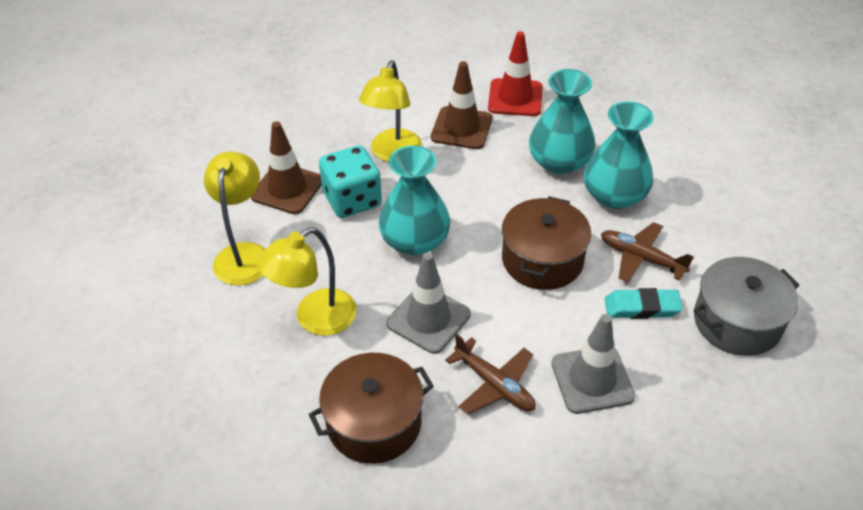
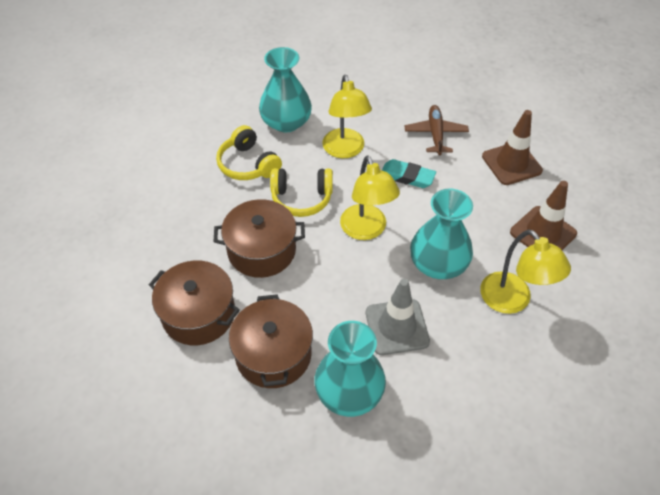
brown plane: [445,334,536,415] [601,222,694,283] = 2 -> [405,105,469,155] = 1
brown pot: [308,353,434,464] [502,196,591,290] = 2 -> [149,261,240,345] [214,199,305,278] [229,294,313,388] = 3
grey pot: [694,257,800,356] = 1 -> none = 0
grey traffic cone: [386,252,471,354] [551,314,635,414] = 2 -> [366,279,430,355] = 1
red traffic cone: [488,31,543,116] = 1 -> none = 0
turquoise dice: [319,145,382,218] = 1 -> none = 0
yellow headphones: none = 0 -> [216,125,282,180] [270,168,333,217] = 2

